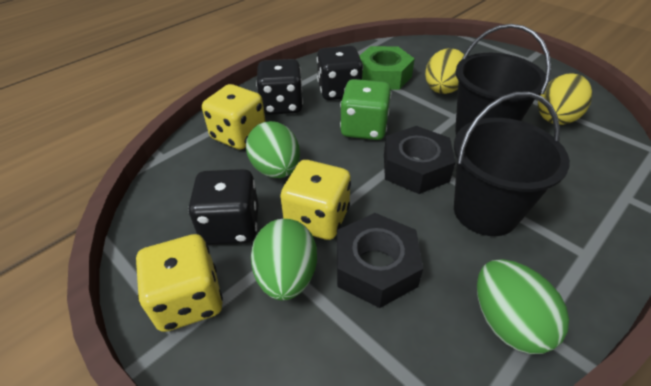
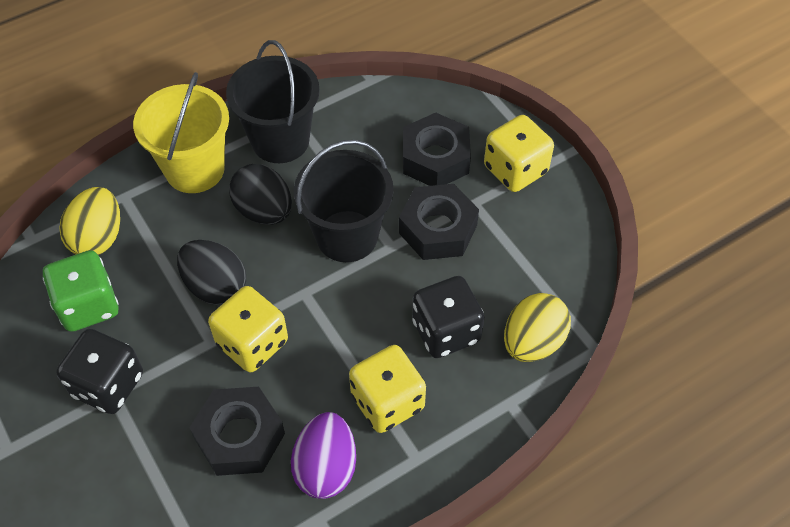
black dice: [188,169,259,245] [256,59,303,115] [317,46,363,100] = 3 -> [56,329,143,414] [412,276,485,358] = 2
black egg: none = 0 -> [177,240,246,305] [229,164,292,225] = 2
black nut: [337,213,423,308] [384,126,456,194] = 2 -> [189,387,285,476] [399,184,479,260] [403,113,471,186] = 3
green egg: [246,121,300,178] [251,219,317,300] [477,259,569,354] = 3 -> none = 0
green nut: [359,46,415,90] = 1 -> none = 0
purple egg: none = 0 -> [291,412,356,499] = 1
yellow bucket: none = 0 -> [133,72,229,193] = 1

